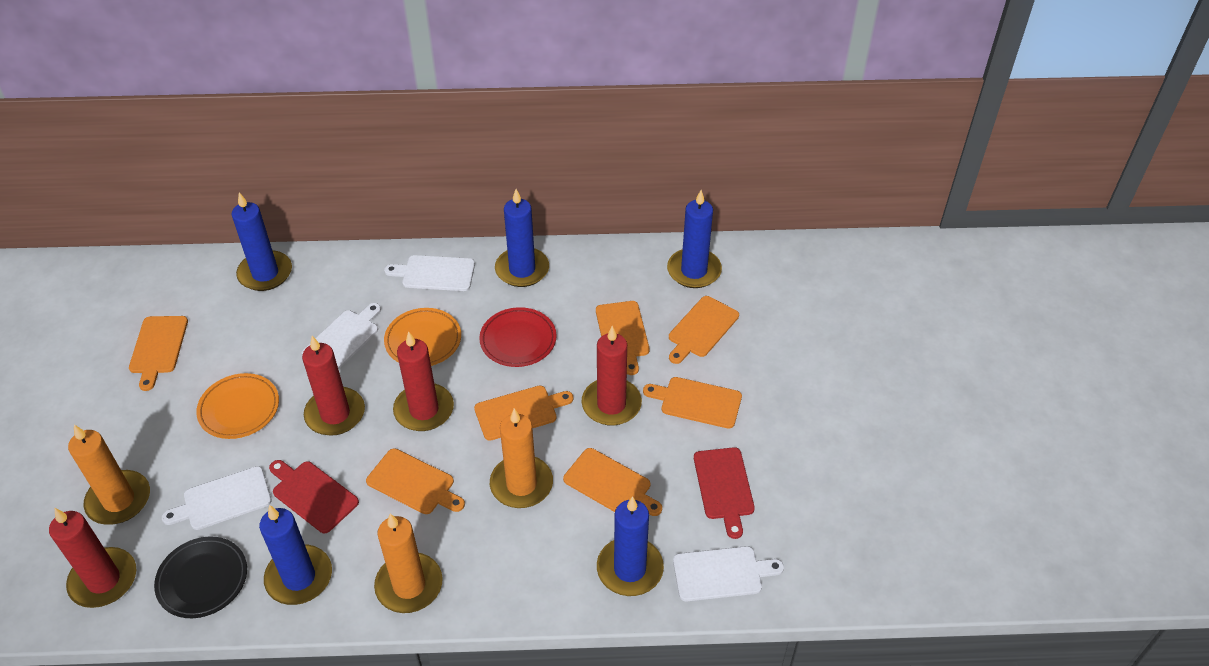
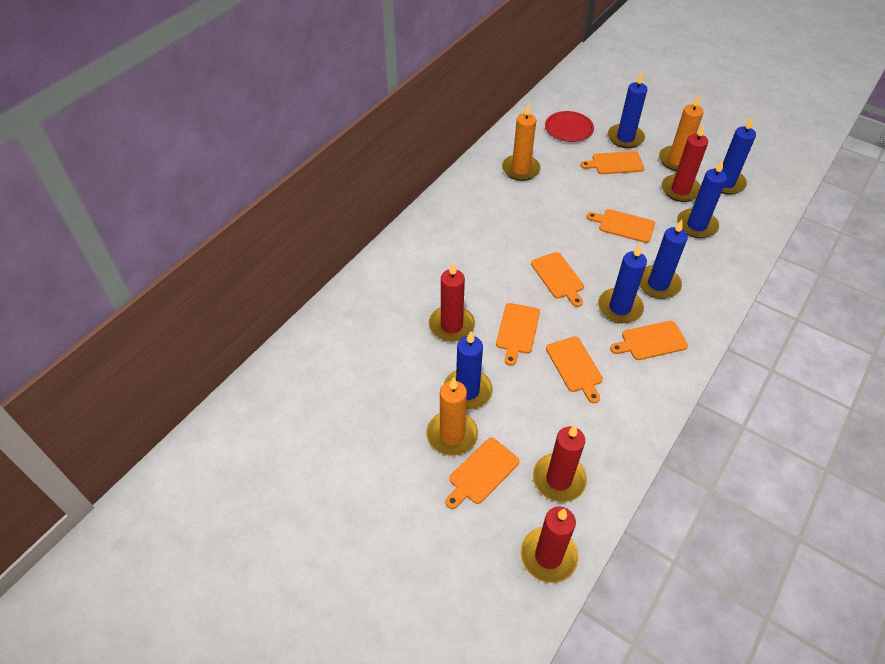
black plate: [154,537,247,618] = 1 -> none = 0
blue candle: [231,192,292,291] [259,505,332,605] [495,189,549,287] [597,496,664,596] [667,190,722,288] = 5 -> [444,331,493,410] [598,245,647,323] [608,73,648,148] [639,220,688,299] [677,160,727,238] [714,117,756,195] = 6
orange plate: [196,373,279,439] [384,308,461,366] = 2 -> none = 0
red cutting board: [269,460,359,533] [694,447,755,539] = 2 -> none = 0
white cutting board: [162,466,272,530] [302,303,381,370] [384,255,475,291] [673,546,784,601] = 4 -> none = 0

